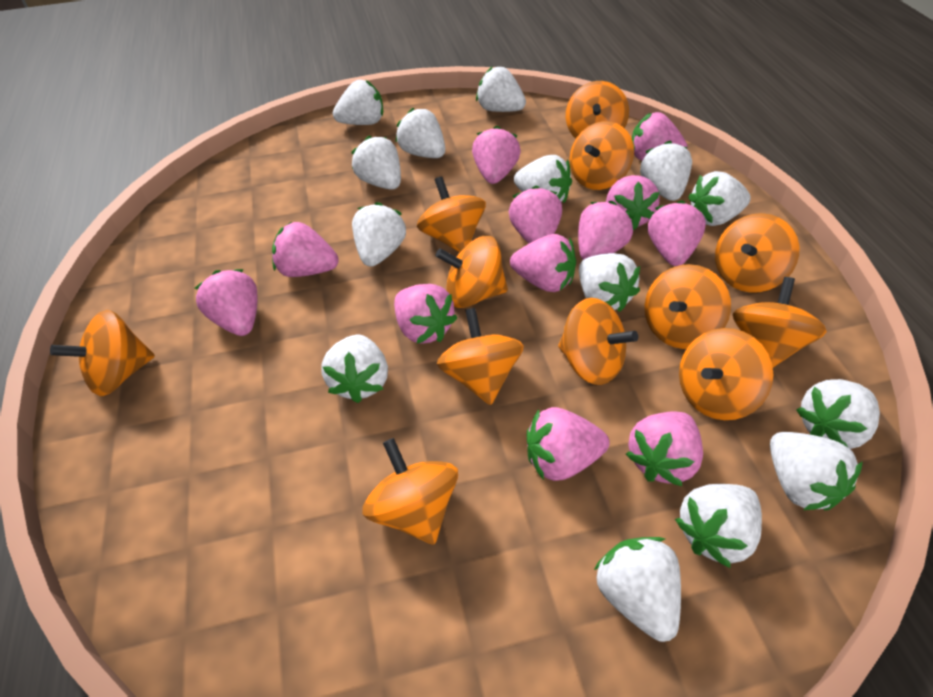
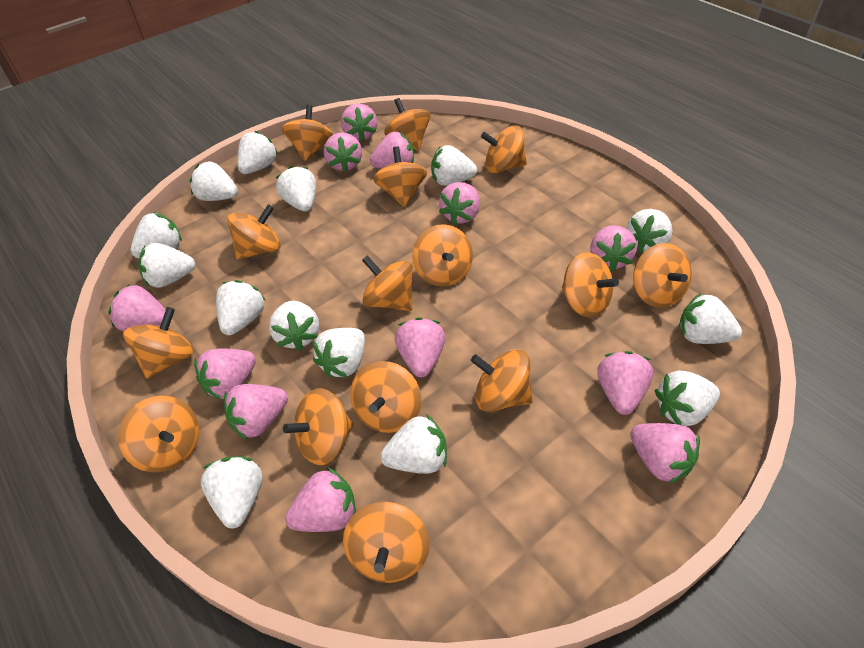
orange spinning top: [50,310,155,396] [362,438,458,545] [417,176,486,252] [436,236,508,308] [437,308,524,405] [558,298,638,385] [566,81,629,138] [569,121,634,190] [645,264,731,349] [679,328,773,420] [715,213,799,293] [733,277,827,368] = 12 -> [118,396,199,472] [123,307,194,379] [227,204,281,260] [282,105,333,161] [283,388,353,465] [343,502,430,583] [350,361,421,433] [362,255,413,311] [373,146,427,207] [384,98,430,151] [412,224,473,287] [471,349,533,412] [481,125,527,173] [562,252,619,318] [633,243,692,308] = 15

